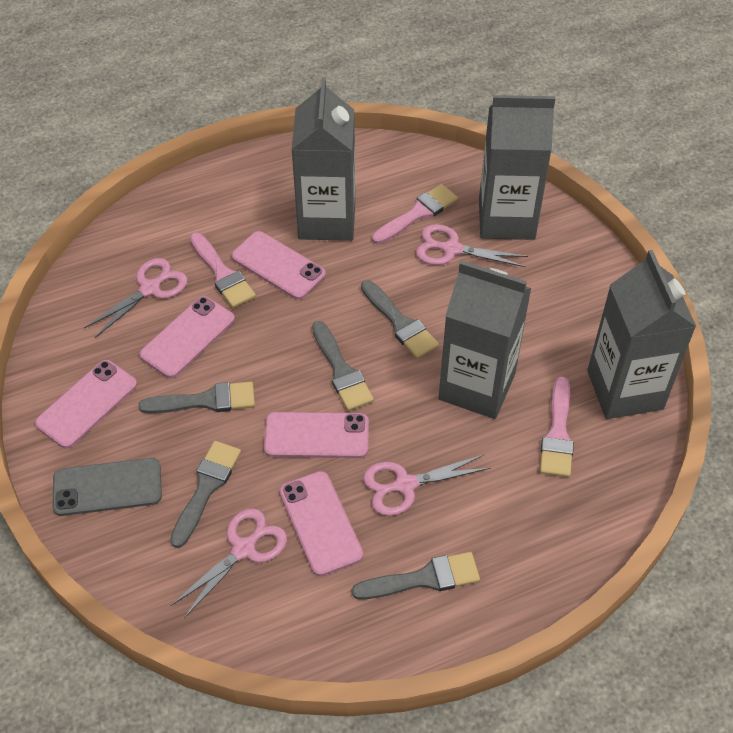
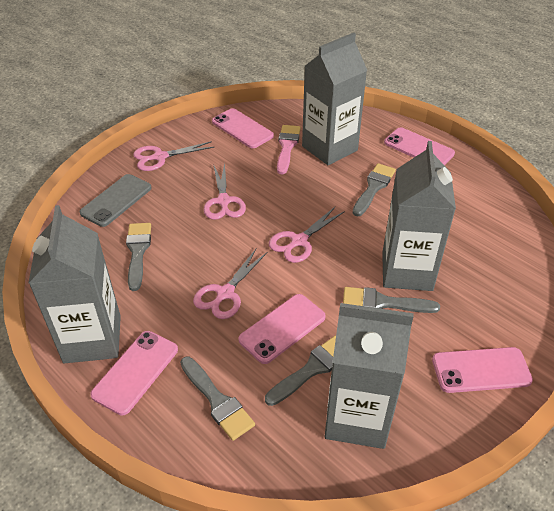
pink brush: [190,233,256,308] [372,184,458,244] [540,376,574,477] = 3 -> [277,125,301,174] = 1

